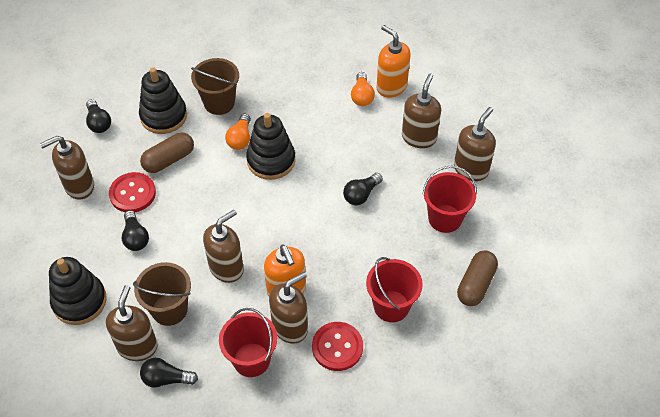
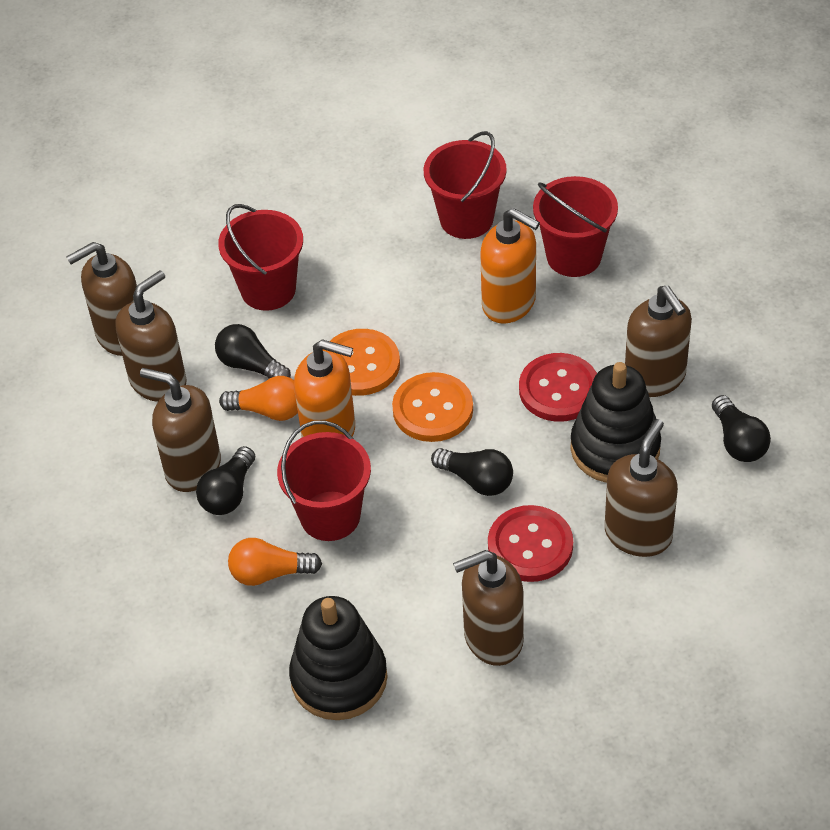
black stacking toy: [49,257,107,325] [139,67,187,134] [246,113,295,180] = 3 -> [289,596,388,720] [570,362,661,483] = 2
brown bucket: [133,262,191,326] [191,58,239,115] = 2 -> none = 0
brown capsule: [140,133,194,173] [457,251,498,306] = 2 -> none = 0
orange button: none = 0 -> [330,329,400,396] [392,372,473,442] = 2
red bucket: [219,308,277,377] [366,257,423,322] [423,166,477,233] = 3 -> [218,204,303,311] [277,420,371,541] [424,131,507,239] [533,176,618,277] = 4

